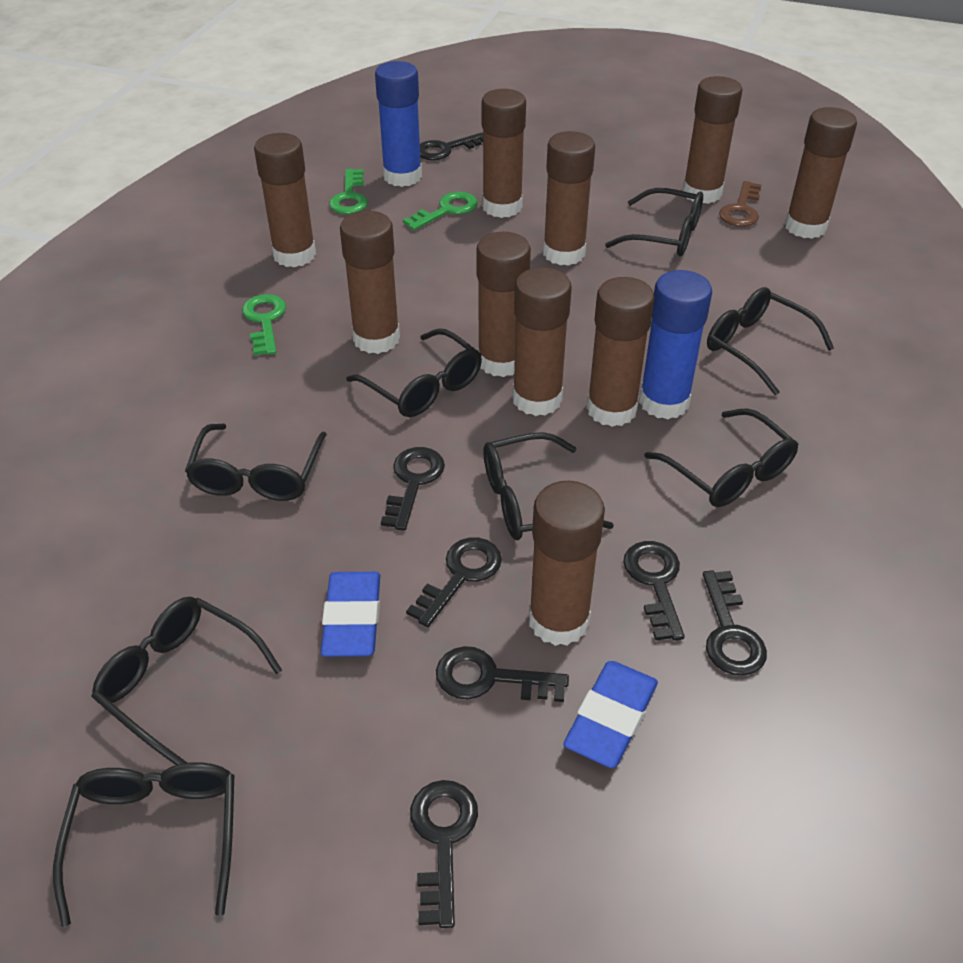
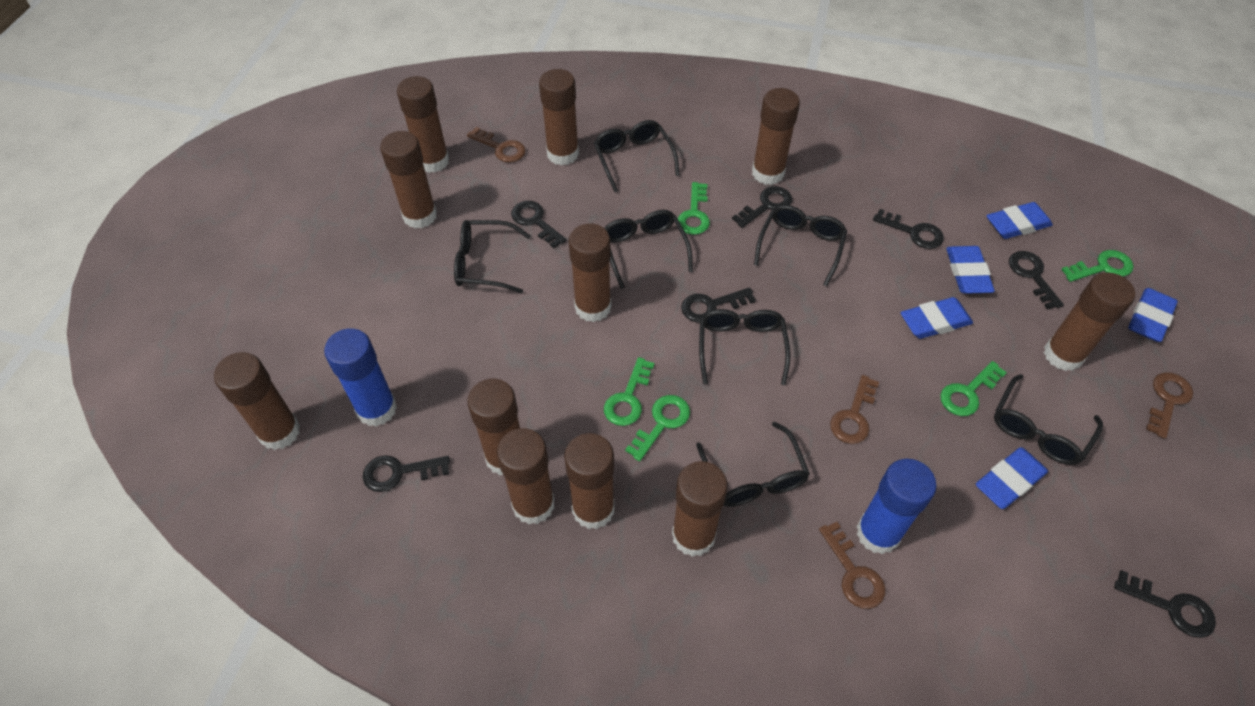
black glasses: [53,762,234,927] [91,597,282,765] [185,424,327,501] [346,329,482,417] [483,432,614,540] [605,188,703,256] [644,408,799,507] [707,287,834,395] = 8 -> [454,220,531,293] [594,120,680,192] [604,210,693,289] [696,422,810,507] [699,309,790,385] [754,205,847,286] [994,374,1103,465] = 7
blue eraser: [321,572,380,657] [563,661,658,768] = 2 -> [901,297,973,339] [946,246,995,293] [976,447,1048,509] [986,202,1053,239] [1128,288,1178,342] = 5
brown glue stick: [254,133,316,267] [340,211,400,354] [476,232,531,377] [482,89,526,218] [512,267,572,416] [529,481,605,646] [543,131,595,266] [587,277,655,427] [682,76,742,204] [785,107,857,239] = 10 -> [214,352,300,450] [380,131,437,229] [397,76,449,173] [467,379,520,476] [497,428,555,524] [539,69,579,166] [564,433,615,529] [569,224,611,322] [672,461,728,557] [752,88,800,185] [1044,272,1135,371] = 11
brown key: [719,181,762,227] = 1 -> [467,127,526,163] [819,522,886,609] [830,375,879,444] [1146,372,1193,439] = 4
green key: [242,294,286,355] [329,169,368,214] [403,192,478,230] = 3 -> [604,357,654,426] [625,395,690,461] [678,182,710,235] [940,361,1007,416] [1061,250,1134,282] = 5

